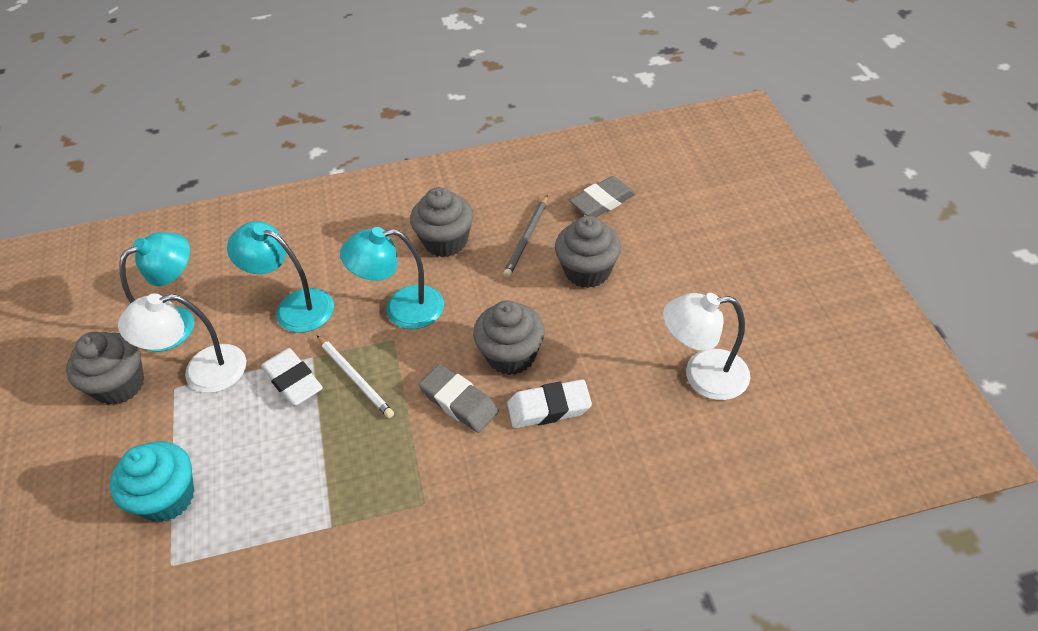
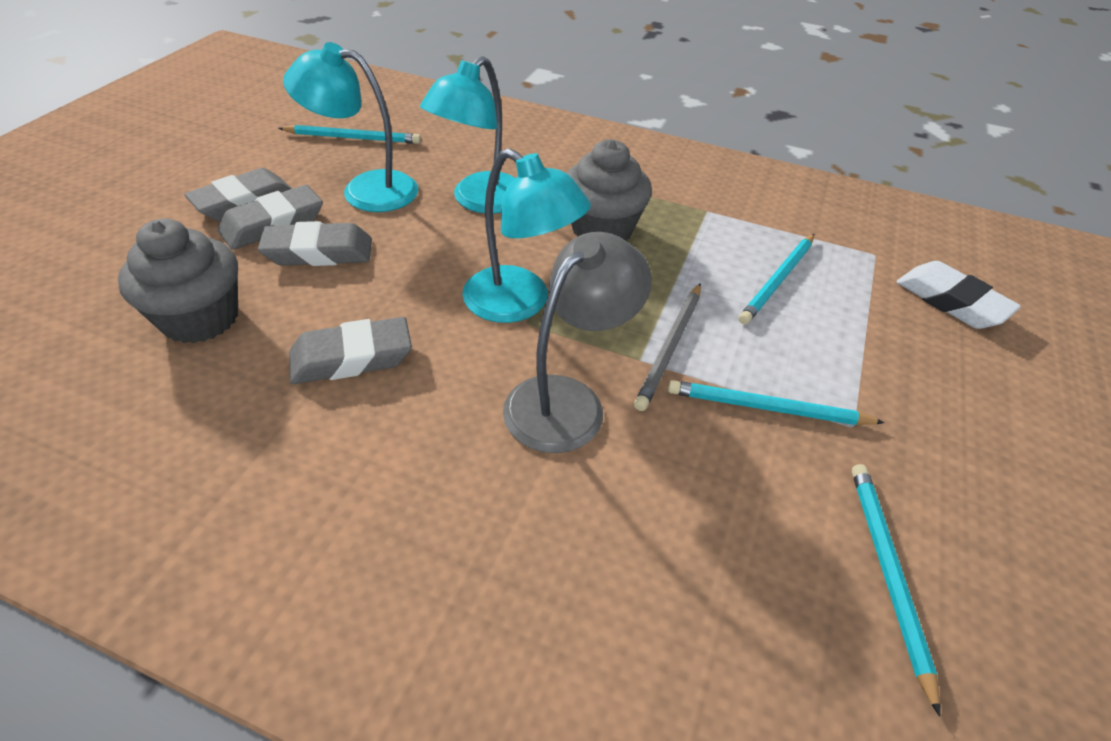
grey cupcake: [66,332,144,405] [410,187,473,257] [473,300,545,375] [555,216,621,288] = 4 -> [118,219,238,344] [567,139,652,241] = 2
grey eraser: [419,364,499,433] [569,176,636,217] = 2 -> [184,168,292,221] [218,185,323,250] [258,221,372,266] [289,317,412,384] = 4
grey lamp: none = 0 -> [503,232,652,453] = 1
turquoise cupcake: [110,441,194,523] = 1 -> none = 0
turquoise pencil: none = 0 -> [278,125,421,144] [668,380,885,425] [739,234,814,325] [852,464,940,717] = 4
white eraser: [261,348,323,406] [507,379,592,428] = 2 -> [896,261,1021,329] = 1
white lamp: [118,293,246,393] [663,293,750,400] = 2 -> none = 0
white pencil: [317,335,394,418] = 1 -> none = 0

